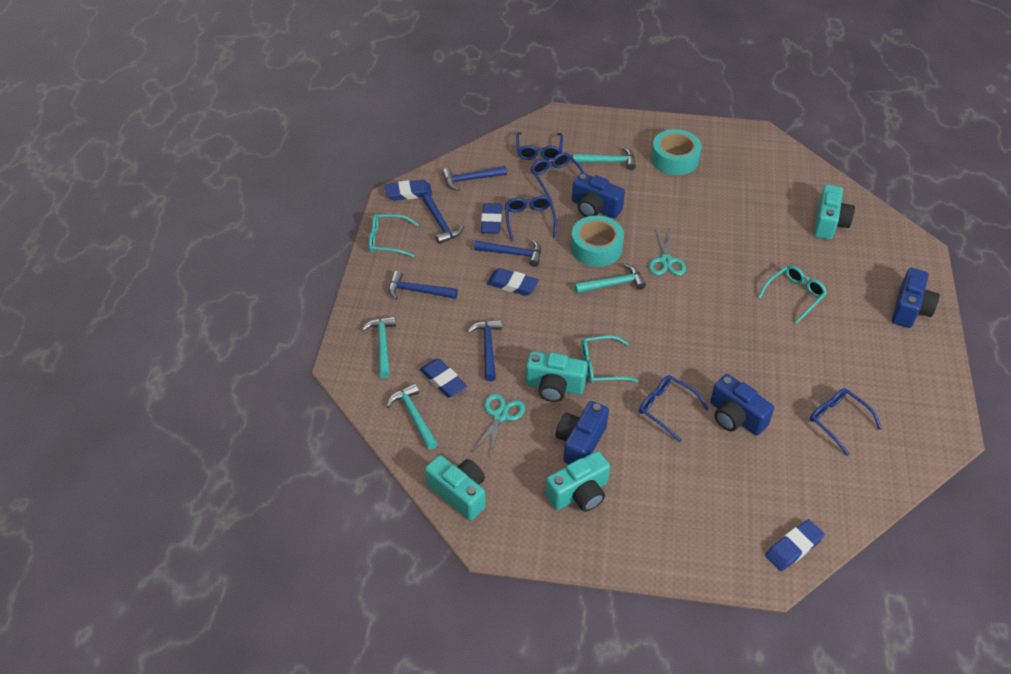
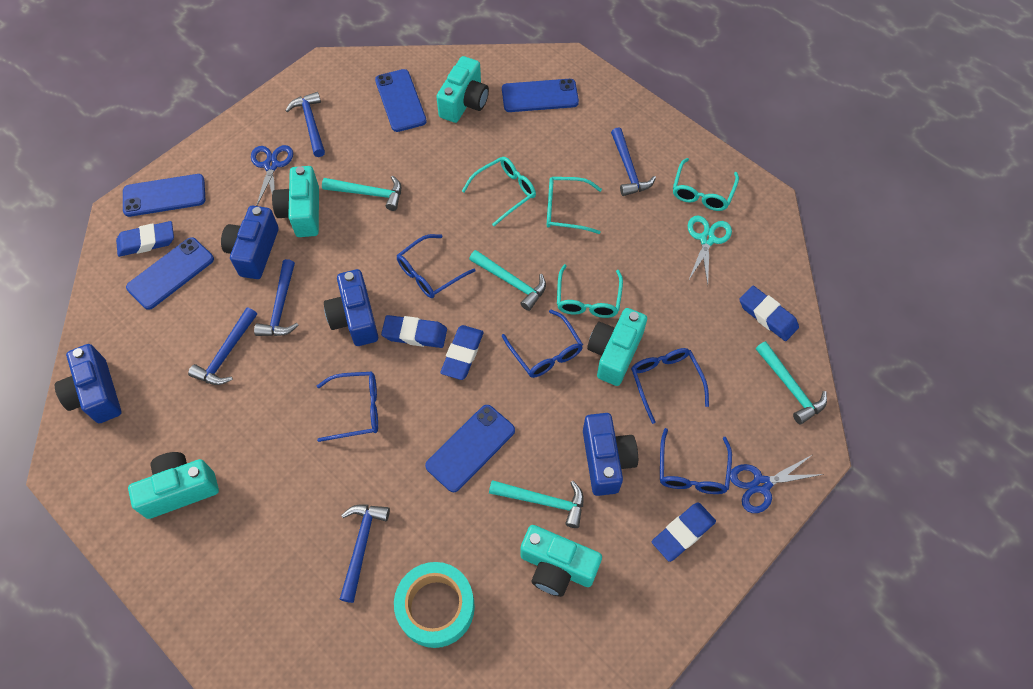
blue phone: none = 0 -> [123,174,205,217] [126,237,214,310] [375,69,427,132] [425,405,515,492] [502,79,579,112] = 5
blue scissors: none = 0 -> [251,145,293,206] [730,455,824,513] = 2
turquoise camera: [425,455,485,520] [526,351,588,402] [545,451,610,512] [814,184,855,240] = 4 -> [128,452,219,519] [272,166,319,237] [436,56,489,123] [520,525,602,597] [587,308,647,386] = 5
turquoise glasses: [369,214,419,257] [581,335,638,384] [758,265,827,323] = 3 -> [462,157,536,226] [547,177,602,234] [557,264,623,318] [673,158,739,211] = 4
turquoise scissors: [472,394,525,456] [649,229,686,275] = 2 -> [688,215,732,285] = 1
turquoise tape: [571,215,624,267] [651,129,702,175] = 2 -> [394,562,475,648] = 1

